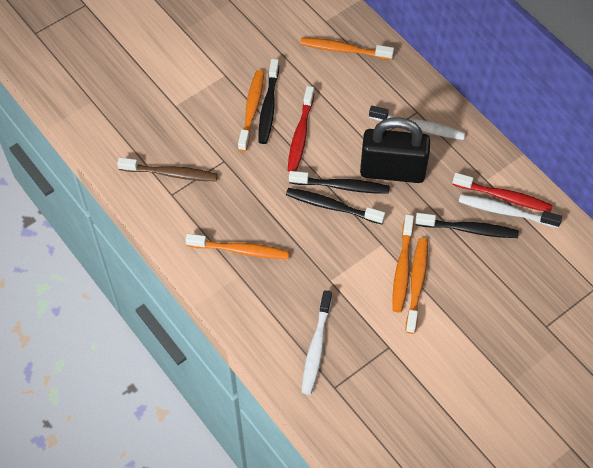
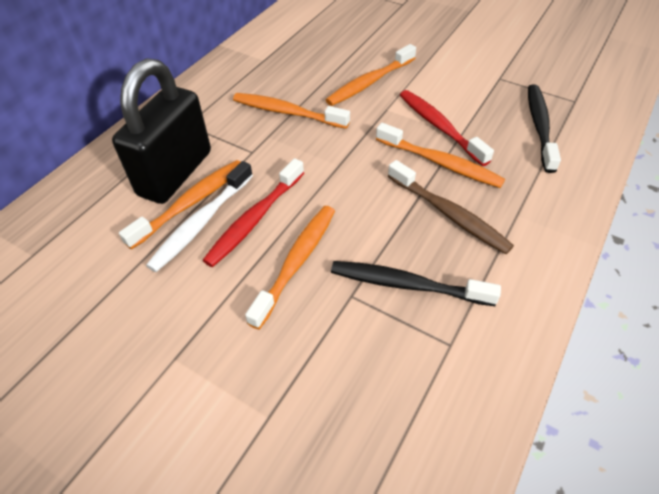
black toothbrush: [258,59,279,144] [286,188,385,224] [289,171,390,194] [415,213,519,238] = 4 -> [331,261,501,306] [528,84,561,173] = 2
white toothbrush: [302,290,332,395] [369,106,465,140] [459,194,562,228] = 3 -> [146,161,253,272] = 1

